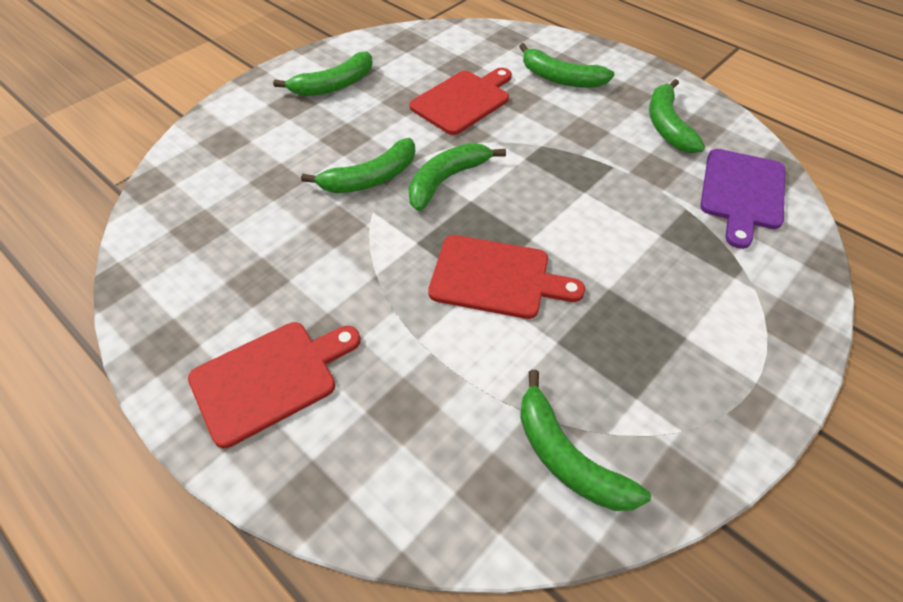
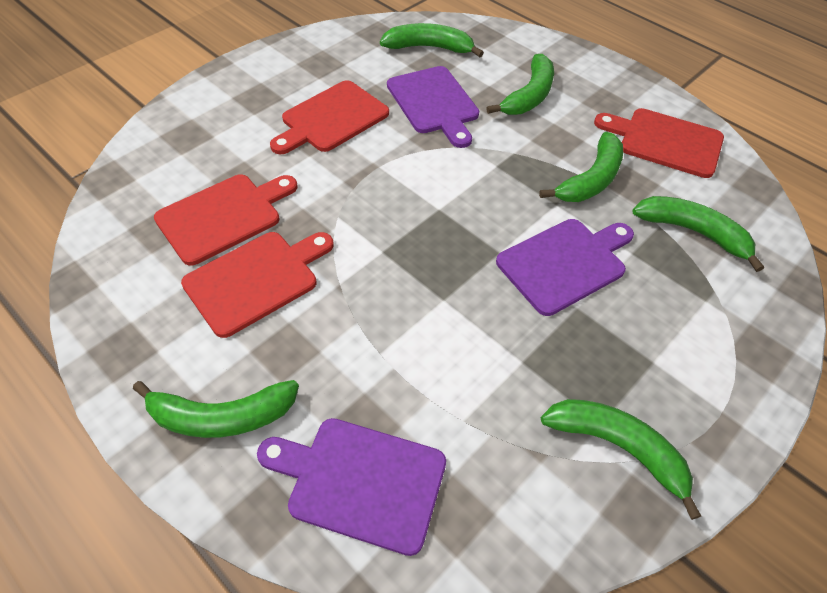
purple cutting board: [700,149,785,249] = 1 -> [257,418,446,556] [387,66,479,148] [496,219,634,316] = 3
red cutting board: [188,322,361,448] [409,68,512,135] [428,235,585,319] = 3 -> [154,174,297,266] [181,232,334,338] [270,80,389,154] [594,108,724,178] = 4

